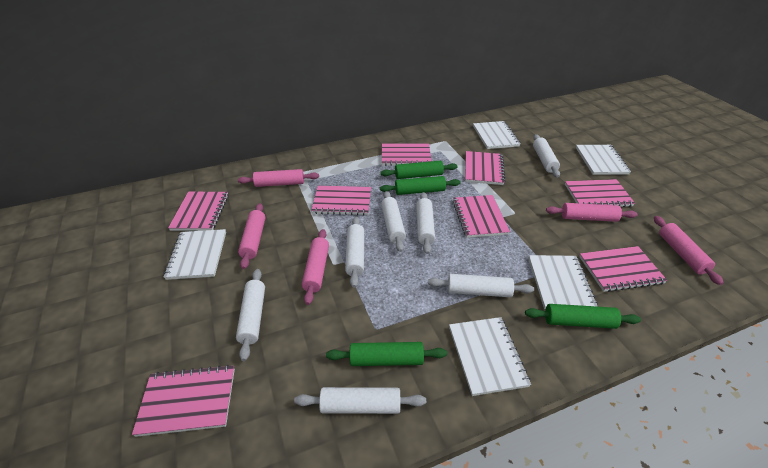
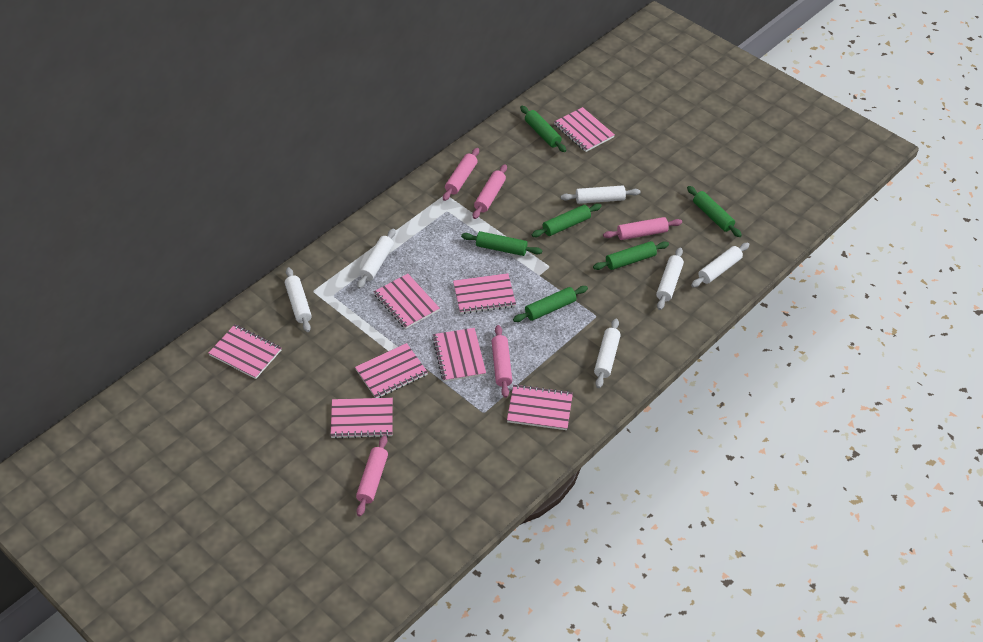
green rolling pin: [326,342,447,366] [380,161,457,179] [380,176,461,195] [525,304,641,329] = 4 -> [461,231,542,256] [513,286,588,322] [520,106,566,152] [532,204,602,237] [593,241,669,270] [687,186,742,237] = 6
white notebook: [164,229,226,280] [449,317,531,396] [473,121,521,149] [528,255,598,309] [576,145,631,175] = 5 -> none = 0
white rolling pin: [236,269,265,361] [294,387,426,414] [345,217,364,288] [381,191,406,252] [416,192,435,254] [428,274,534,297] [533,134,560,178] = 7 -> [285,267,312,332] [357,228,396,289] [561,185,641,204] [594,319,621,388] [656,248,684,310] [691,243,749,287] = 6

